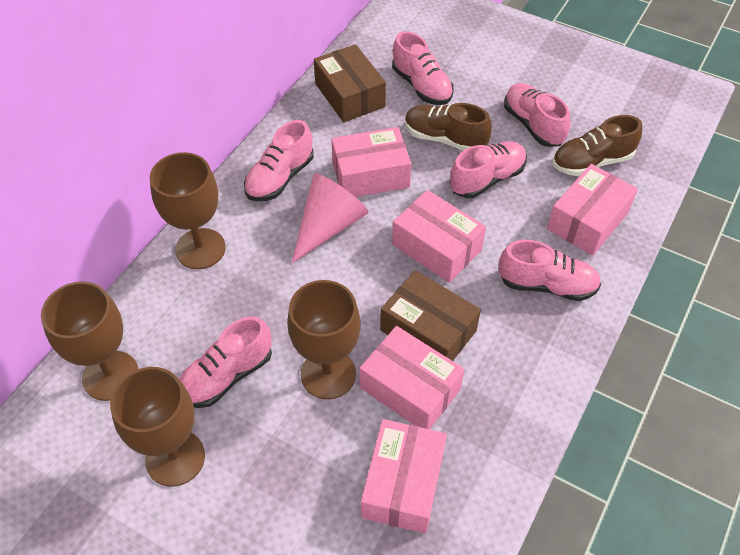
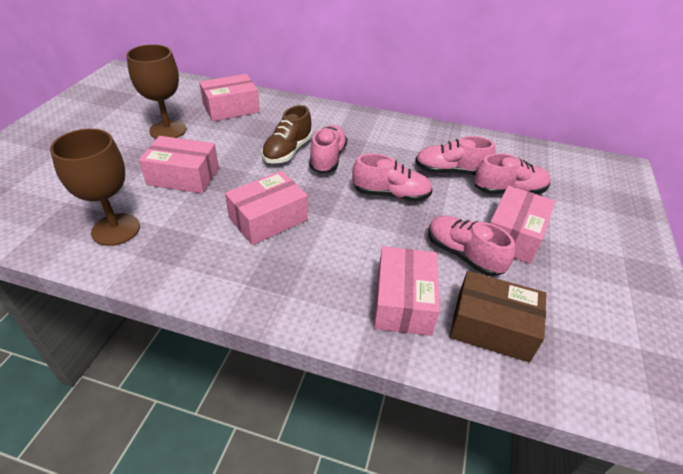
brown box: [314,44,386,122] [380,270,481,361] = 2 -> [449,271,546,362] = 1
brown goblet: [41,281,138,401] [110,367,205,487] [150,152,226,269] [287,280,361,399] = 4 -> [50,129,140,246] [126,44,186,139] = 2
brown shoe: [405,103,492,151] [552,115,642,176] = 2 -> [261,105,312,164] = 1
pink cone: [292,174,368,263] = 1 -> none = 0
pink shoe: [179,316,272,408] [244,120,314,201] [392,31,454,105] [450,141,527,198] [498,240,601,301] [504,83,570,147] = 6 -> [309,125,347,173] [352,154,432,202] [415,136,495,175] [428,215,515,277] [475,153,551,194] = 5

